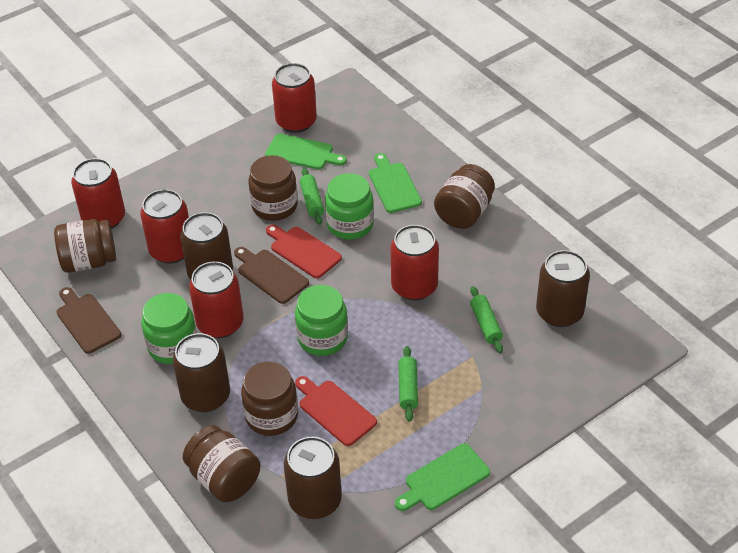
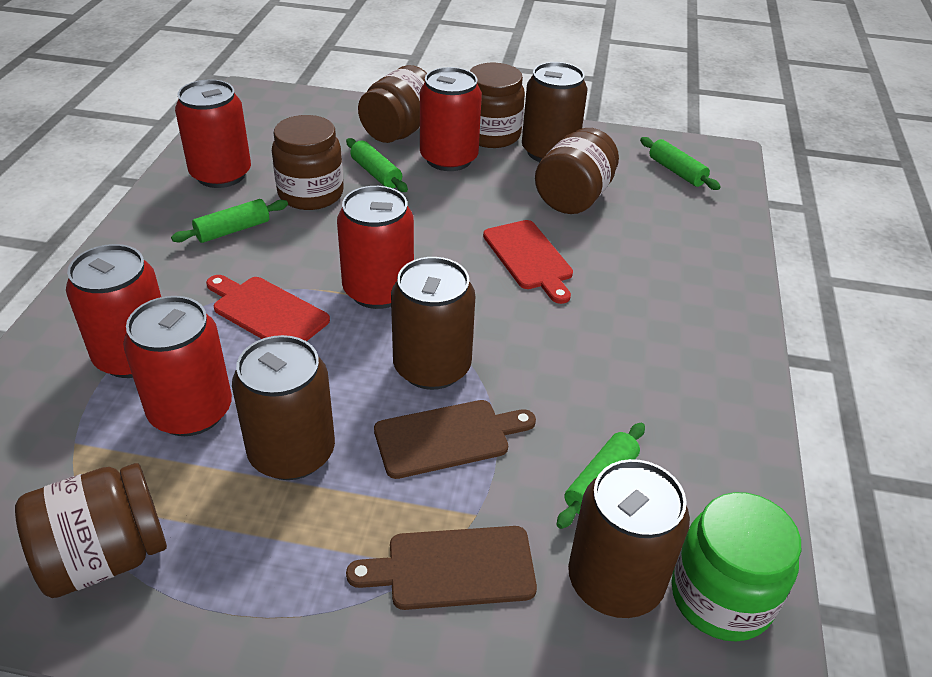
green cutting board: [265,134,347,169] [369,153,422,213] [395,444,490,511] = 3 -> none = 0
green jar: [141,293,197,364] [295,285,348,356] [325,173,374,240] = 3 -> [672,492,801,642] = 1
green rolling pin: [300,168,324,225] [398,346,418,421] [470,286,503,353] = 3 -> [171,199,288,243] [346,138,408,192] [556,422,645,529] [640,137,721,190] = 4

